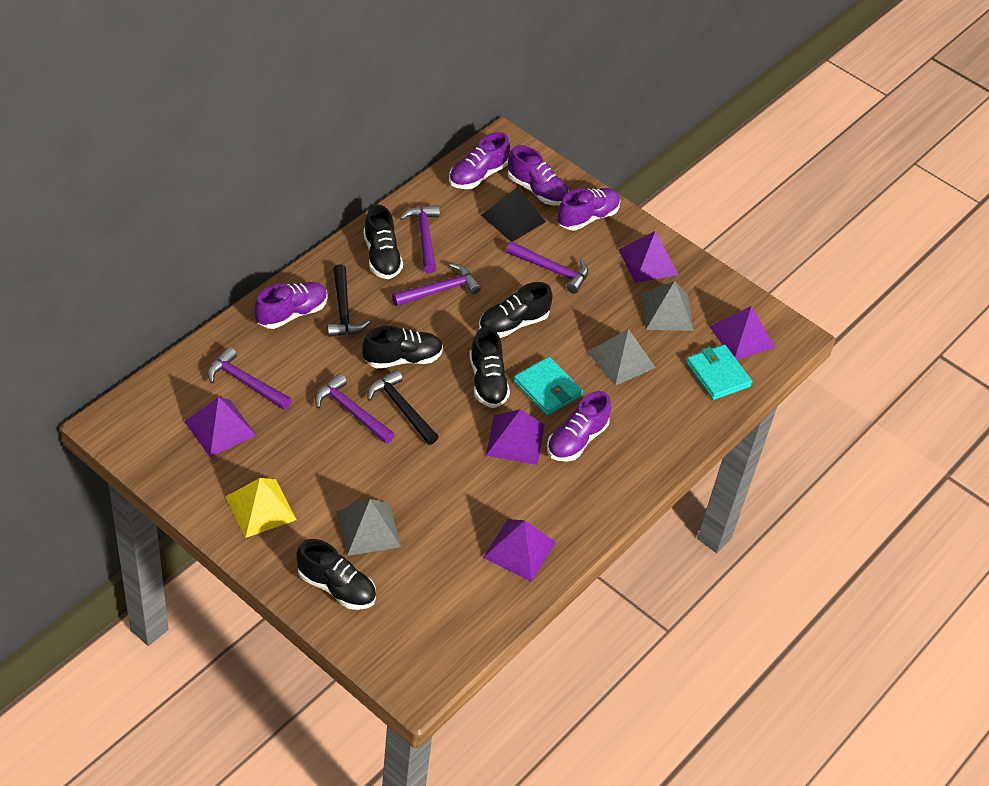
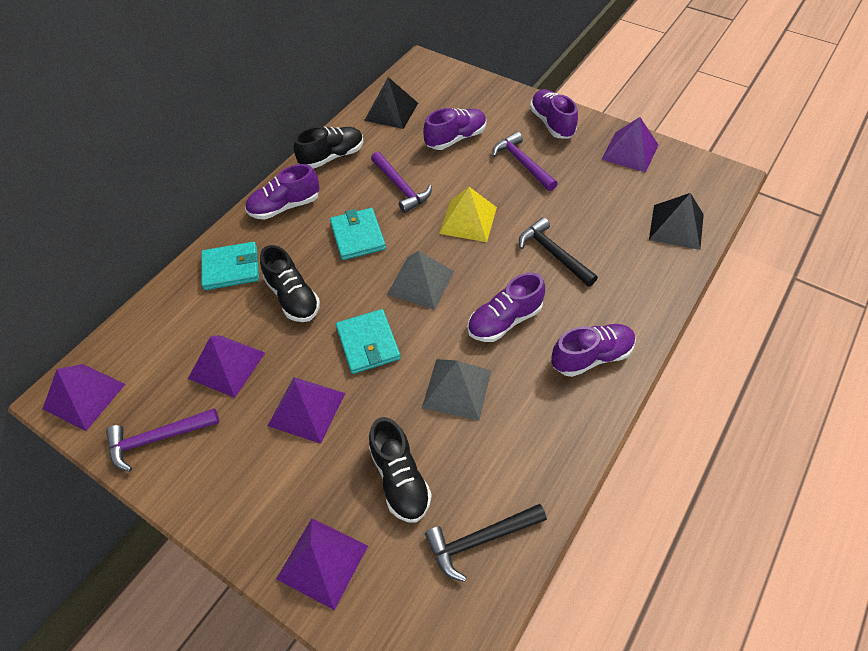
black pyramid: [481,187,546,242] = 1 -> [364,77,418,129] [649,193,704,250] = 2
black shoe: [296,539,376,610] [362,326,443,368] [363,205,403,279] [469,327,510,408] [479,282,553,338] = 5 -> [260,245,320,322] [293,126,364,169] [369,417,432,522] = 3
grey pyramid: [336,499,401,556] [588,329,656,386] [641,281,694,331] = 3 -> [387,251,454,310] [422,359,491,420] = 2
purple hammer: [207,347,292,410] [315,374,395,444] [392,263,481,306] [400,205,440,273] [506,242,588,294] = 5 -> [106,408,219,472] [371,152,432,213] [492,132,558,191] = 3
turquoise wallet: [514,357,583,416] [686,344,752,400] = 2 -> [201,242,259,290] [330,208,386,260] [336,309,401,374] = 3

